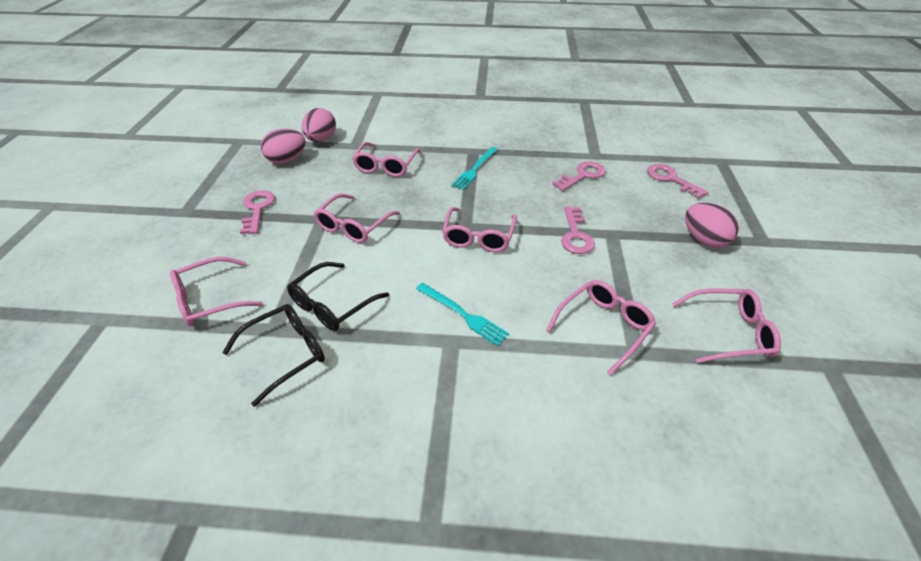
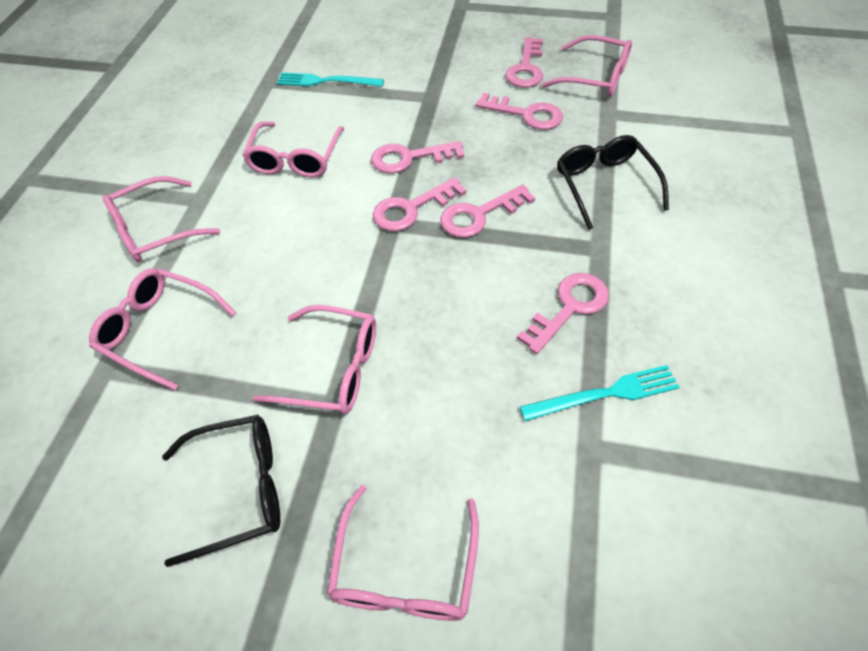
pink egg: [261,128,306,164] [302,108,336,142] [685,203,739,248] = 3 -> none = 0
pink key: [240,190,275,234] [552,161,605,191] [561,207,595,254] [647,164,708,199] = 4 -> [371,141,464,174] [373,177,466,231] [440,185,535,238] [476,93,563,130] [505,37,543,88] [517,273,609,354] = 6

